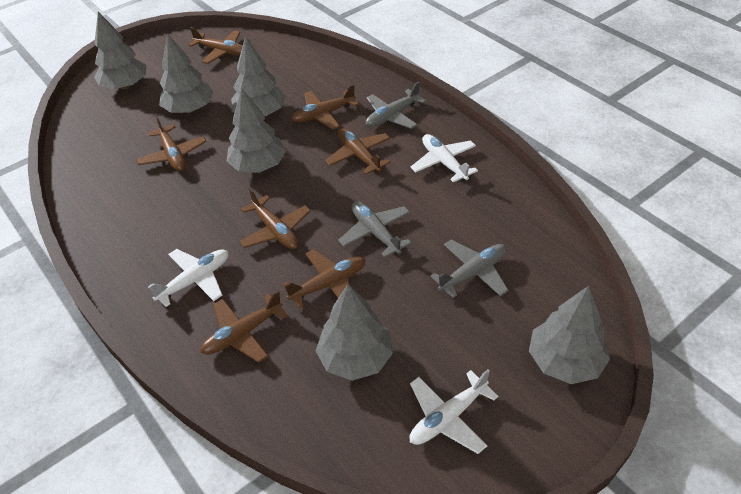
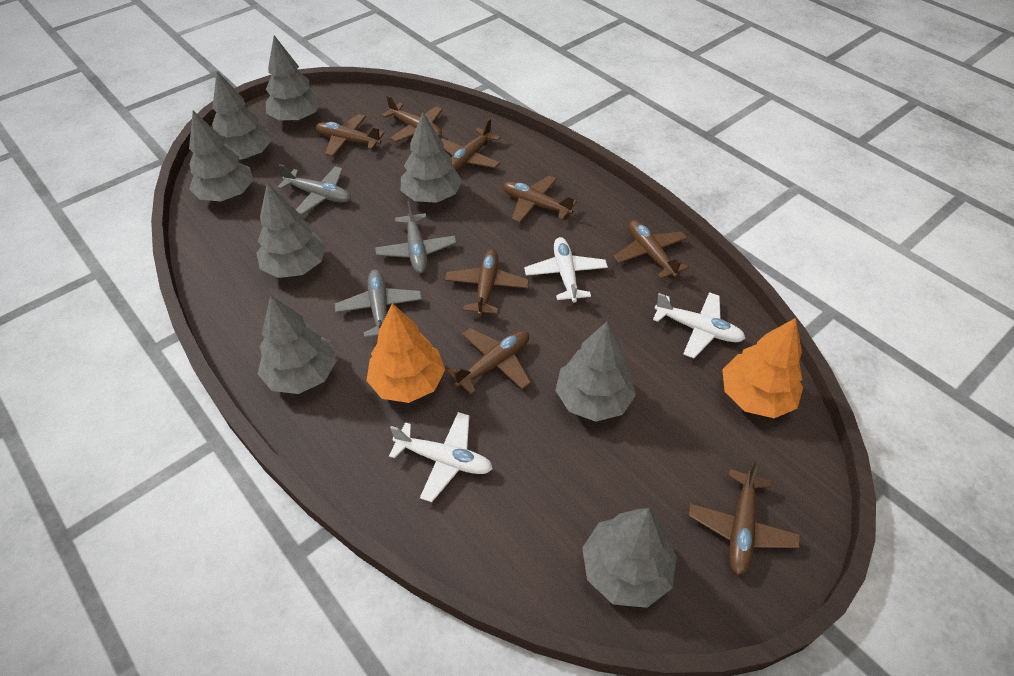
brown plane: [136,116,207,171] [189,27,243,64] [200,291,288,363] [239,188,311,249] [283,249,365,308] [292,84,359,130] [325,128,391,174] = 7 -> [316,114,384,157] [381,95,442,142] [441,118,501,171] [445,249,529,316] [447,328,531,395] [503,176,577,223] [613,220,689,279] [688,461,800,576] = 8
grey tree: [94,12,146,89] [159,33,214,113] [226,88,286,173] [231,37,286,116] [316,284,393,381] [529,286,610,384] = 6 -> [189,111,254,201] [212,71,272,160] [257,183,326,278] [258,295,337,394] [266,35,322,122] [401,112,462,203] [555,322,636,422] [582,508,677,608] = 8
orange tree: none = 0 -> [366,303,445,403] [722,318,803,418] = 2

